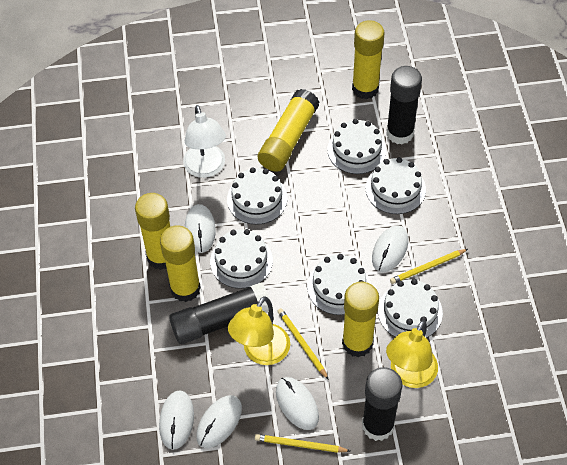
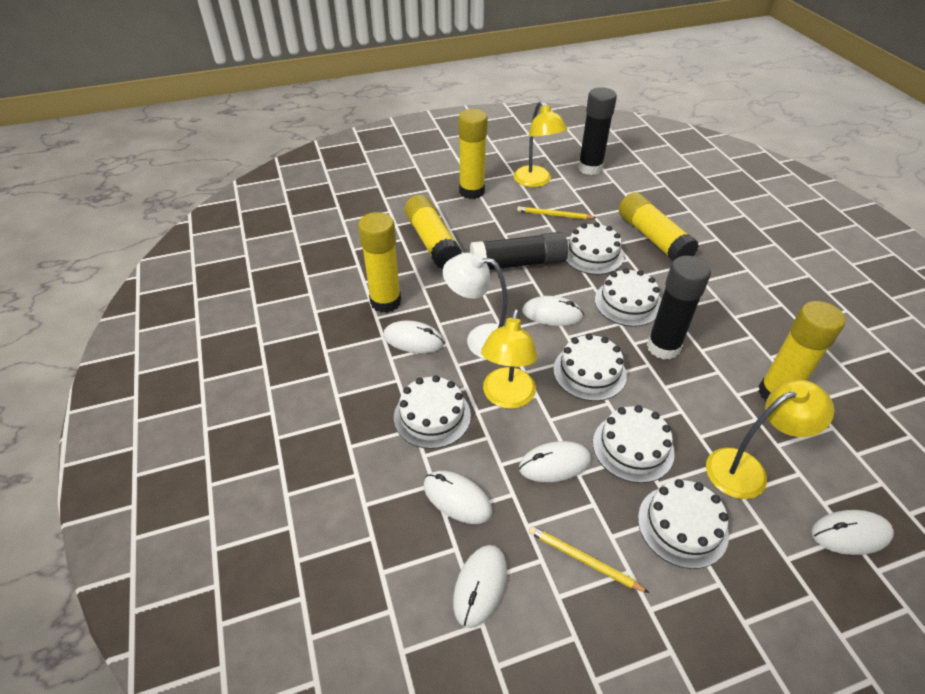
white mouse: [159,391,194,450] [185,204,216,253] [196,395,242,448] [276,377,319,430] [372,225,408,272] = 5 -> [383,320,444,353] [424,471,492,524] [453,545,507,628] [519,441,591,482] [522,296,584,326] [811,510,894,555] = 6
yellow lamp: [228,296,290,365] [386,320,438,388] = 2 -> [481,309,537,409] [513,101,567,187] [706,379,834,499] = 3
yellow pencil: [255,434,350,453] [277,308,329,380] [390,249,468,284] = 3 -> [517,206,596,219] [529,526,649,593] = 2

